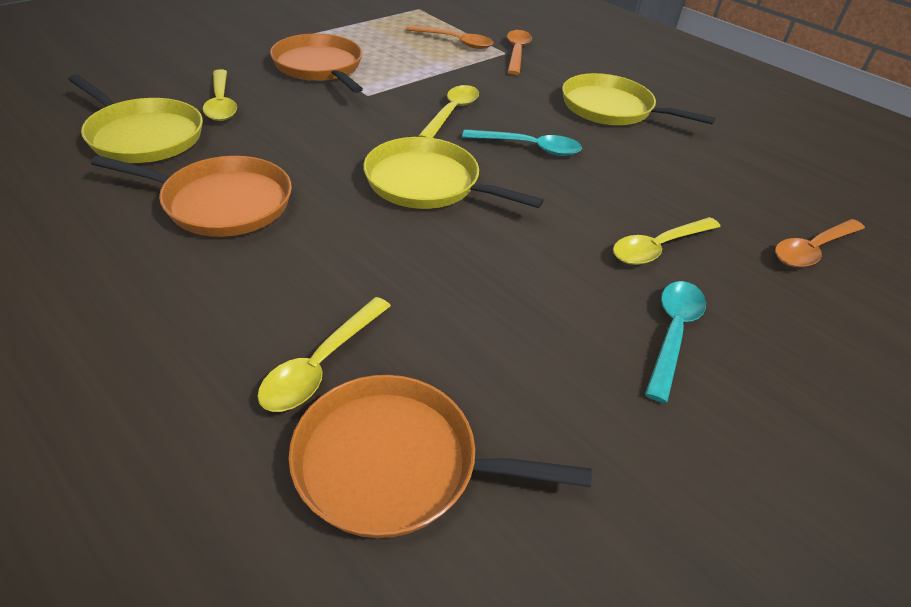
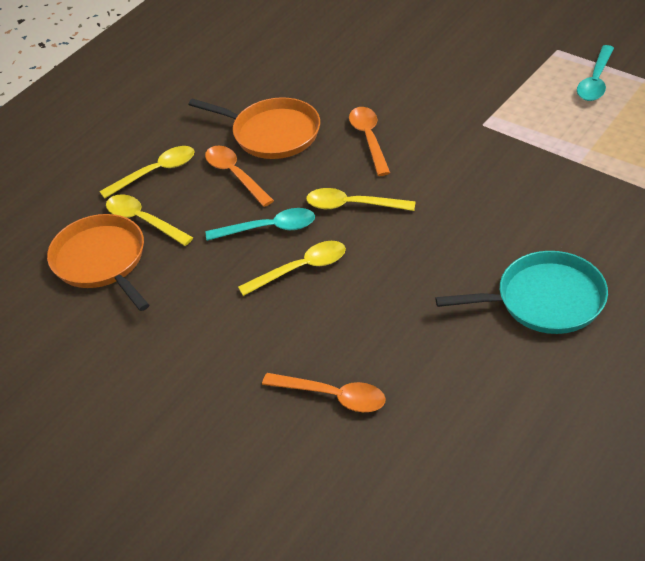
orange pan: [91,156,292,237] [270,33,363,93] [289,375,592,538] = 3 -> [47,214,149,311] [188,97,320,159] = 2
turquoise pan: none = 0 -> [435,251,608,334] = 1
yellow pan: [68,74,203,163] [363,137,544,209] [562,73,715,125] = 3 -> none = 0

